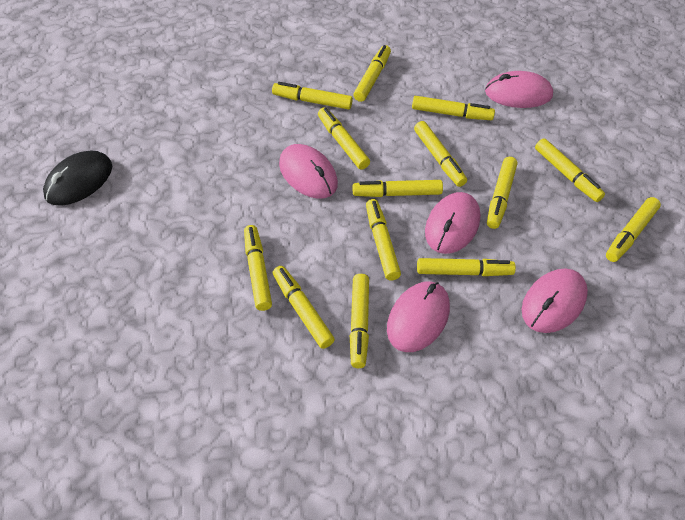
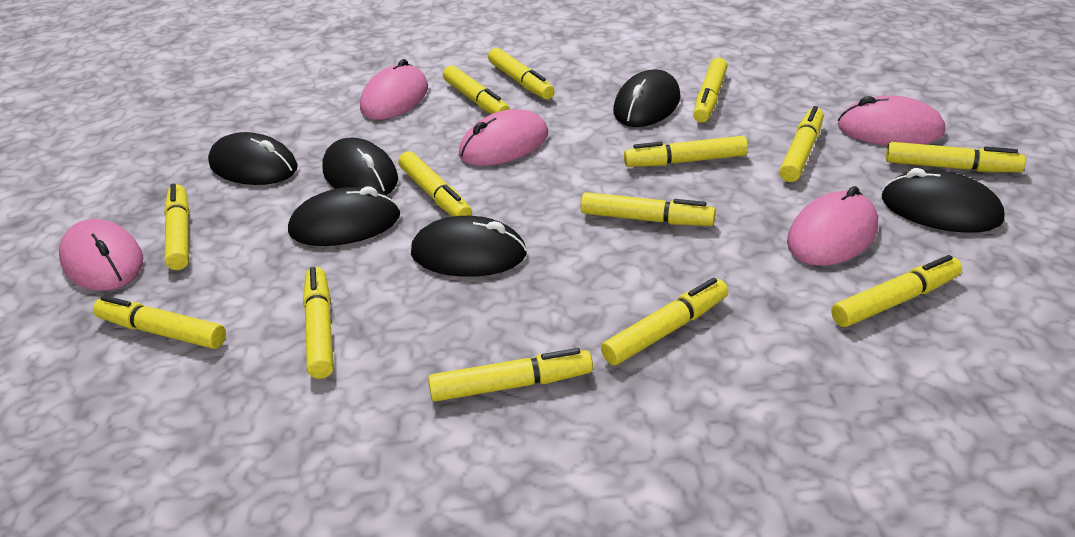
black mouse: [43,151,112,206] = 1 -> [208,132,298,185] [288,186,400,246] [322,138,398,195] [411,216,527,277] [613,69,681,127] [882,168,1004,233] = 6

